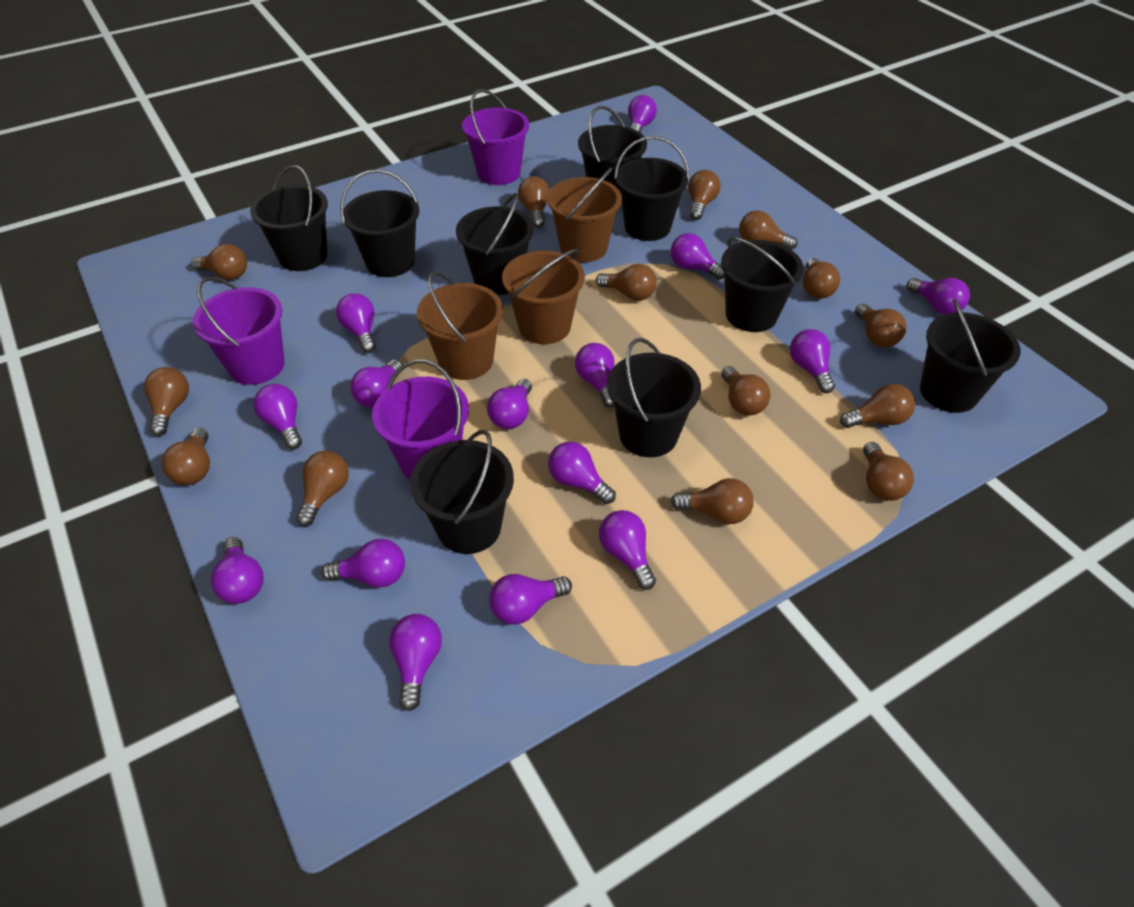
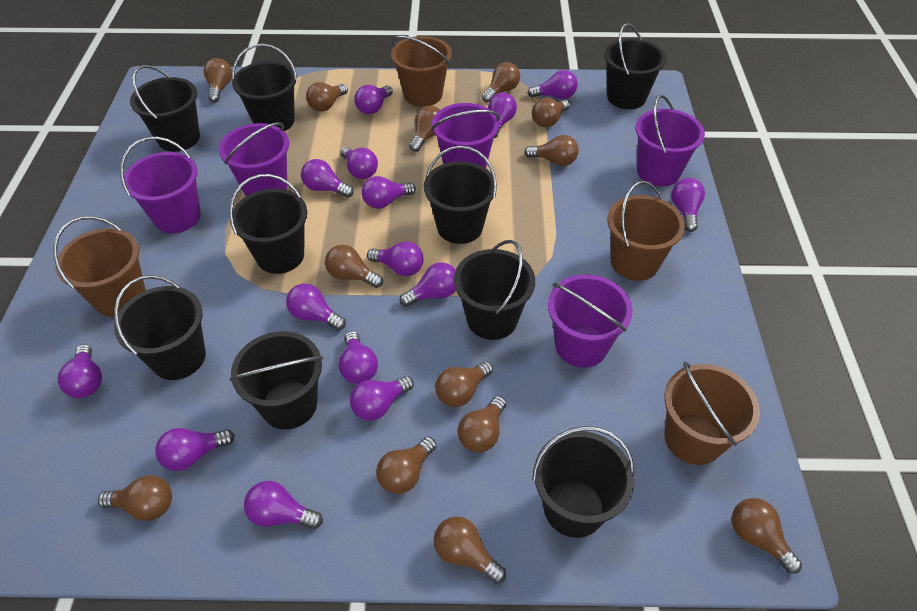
brown bucket: [417,272,503,380] [502,249,585,344] [547,167,622,262] = 3 -> [53,216,146,317] [391,36,452,107] [608,181,685,281] [664,362,760,465] = 4
brown light bulb: [144,367,189,436] [162,428,210,485] [191,244,247,280] [296,451,349,526] [518,176,550,228] [596,264,657,301] [671,478,754,524] [688,170,721,220] [721,366,771,416] [739,210,798,250] [803,258,840,299] [840,384,915,428] [855,304,906,347] [863,442,914,501] = 14 -> [98,475,172,521] [204,58,232,102] [306,82,348,112] [325,245,383,288] [376,437,437,494] [409,106,440,152] [434,516,506,584] [435,361,493,407] [458,396,506,453] [482,62,520,102] [524,135,579,166] [532,97,570,127] [731,498,802,574] = 13
purple bucket: [192,277,285,385] [372,359,469,479] [462,89,529,185] = 3 -> [120,136,201,233] [219,122,289,196] [431,103,500,168] [548,274,633,367] [635,94,705,186] = 5

